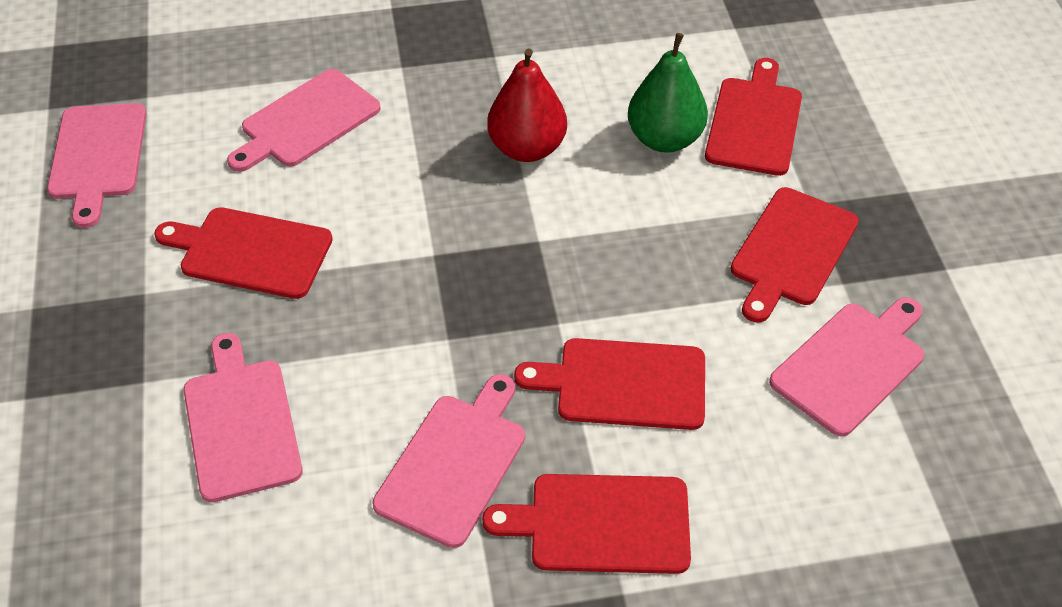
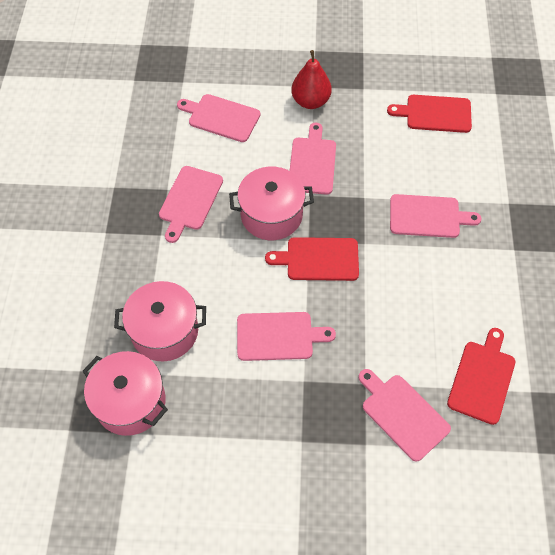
green pear: [628,33,708,153] = 1 -> none = 0
pink cutting board: [47,103,147,228] [184,333,303,503] [227,69,381,172] [372,374,525,548] [769,297,924,437] = 5 -> [159,166,223,243] [177,94,260,142] [237,312,336,361] [290,123,336,195] [359,369,451,462] [390,194,482,238] = 6
pink pot: none = 0 -> [83,351,168,436] [114,281,206,361] [229,167,314,240] = 3
red cutting board: [154,207,333,299] [482,474,691,574] [514,338,705,430] [705,58,802,176] [730,187,859,323] = 5 -> [265,237,359,281] [387,95,472,133] [447,328,515,425] = 3

